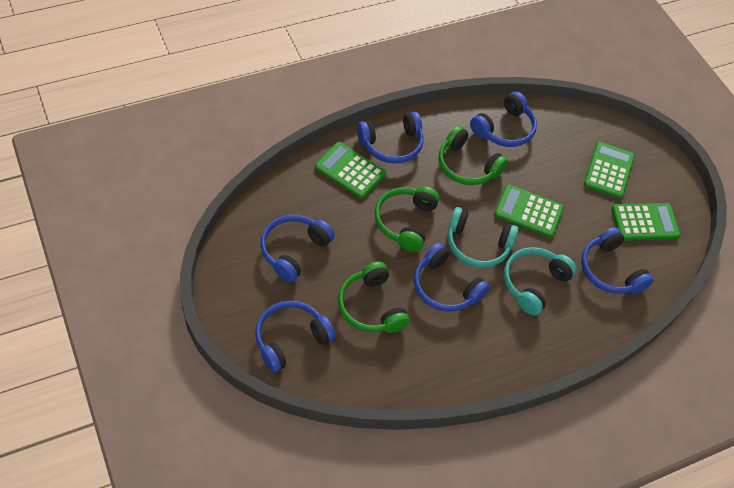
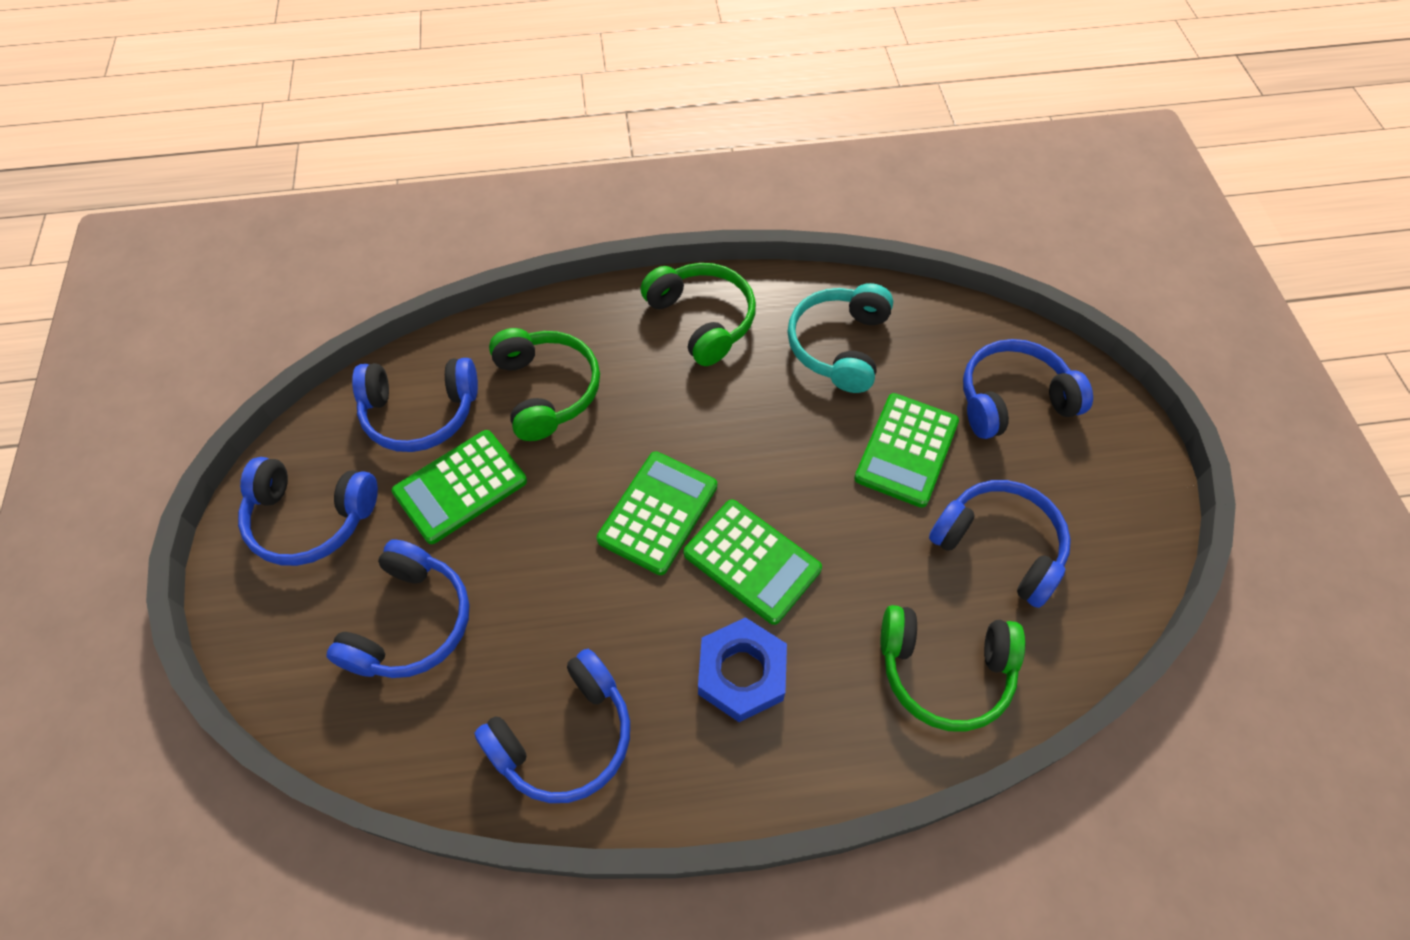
blue nut: none = 0 -> [698,617,787,722] = 1
turquoise headphones: [448,207,518,268] [504,247,577,316] = 2 -> [787,283,893,393] = 1

